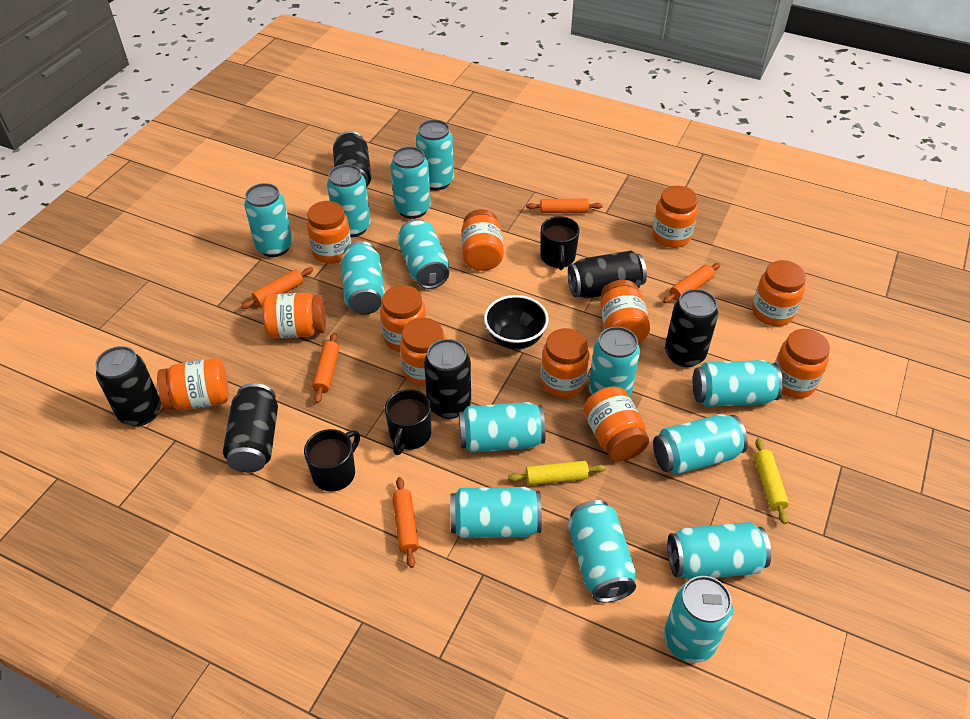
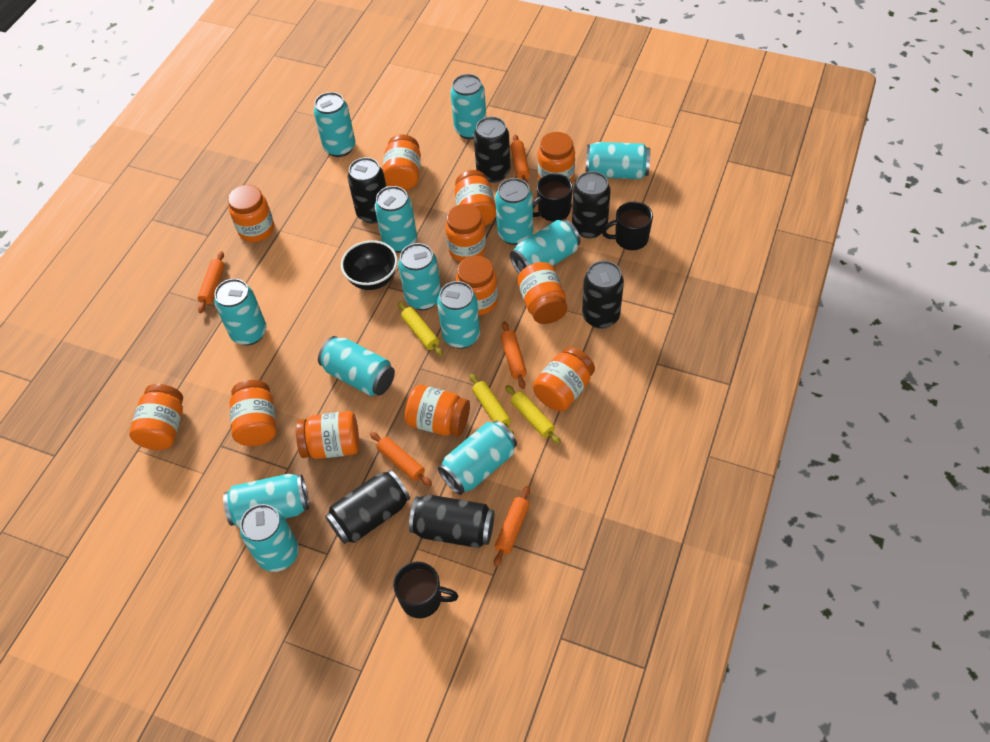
turquoise can: [244,183,293,257] [327,164,371,237] [341,241,385,315] [390,147,431,219] [397,219,449,289] [416,120,454,191] [450,487,542,538] [459,402,546,453] [568,500,636,603] [589,327,640,397] [653,414,748,475] [664,576,733,663] [667,522,771,580] [693,360,783,407] = 14 -> [214,279,266,345] [223,474,309,528] [240,504,299,572] [314,92,355,157] [318,336,395,396] [375,186,417,253] [398,243,441,310] [437,281,480,349] [438,420,517,495] [450,74,486,139] [495,178,533,245] [510,220,581,274] [586,142,650,179] = 13
yellow rolling pin: [508,461,606,485] [754,438,789,524] = 2 -> [398,301,443,356] [470,373,514,435] [505,385,561,445] = 3

